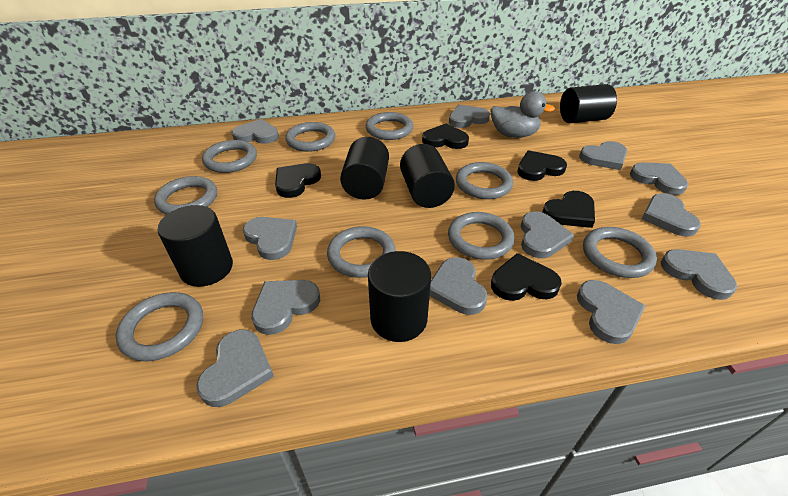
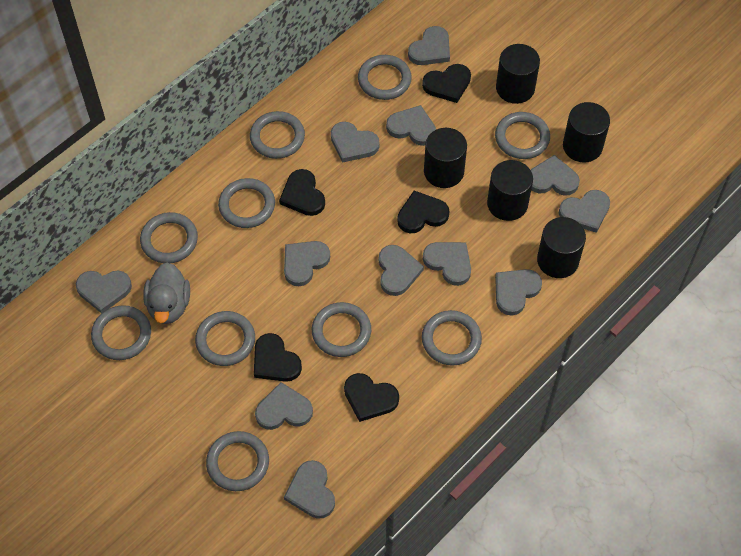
grey ring: [116,292,203,361] [154,176,217,215] [202,140,257,173] [285,122,335,152] [327,226,396,278] [366,112,413,140] [448,212,515,260] [456,162,513,199] [583,227,657,278] = 9 -> [91,305,151,360] [140,212,198,263] [195,311,255,366] [206,431,269,491] [218,178,275,228] [250,111,305,159] [312,302,371,357] [358,55,412,100] [422,310,482,366] [495,112,550,159] = 10

